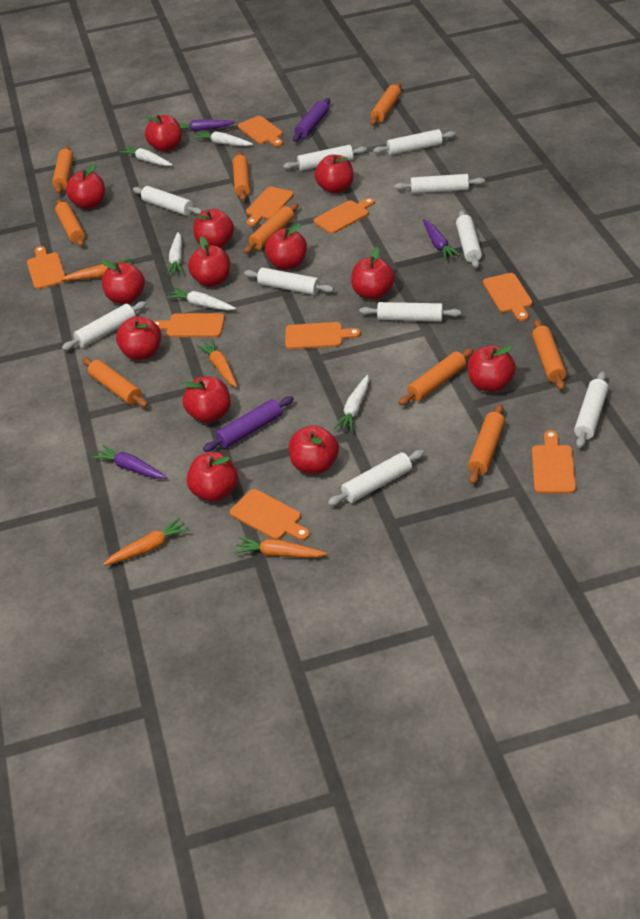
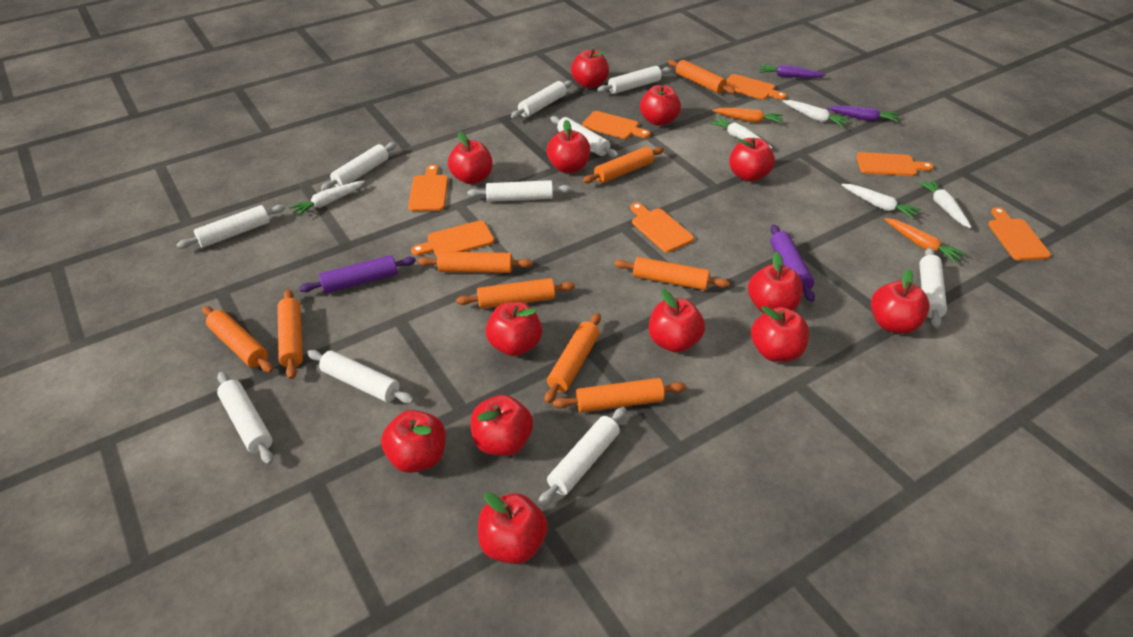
orange carrot: [61,258,132,281] [103,518,190,566] [197,339,238,388] [234,537,327,558] = 4 -> [712,108,783,124] [884,218,965,263] = 2
orange cutting board: [27,246,66,289] [153,313,225,337] [230,489,310,540] [238,116,283,147] [246,187,294,226] [285,322,361,349] [314,198,375,234] [483,273,533,321] [532,430,576,494] = 9 -> [408,164,448,211] [411,220,494,256] [582,111,650,139] [630,203,694,252] [726,74,787,100] [856,152,933,176] [988,207,1051,261] = 7
purple carrot: [92,445,167,479] [179,119,235,132] [423,219,460,260] = 3 -> [759,64,826,78] [827,106,899,122] = 2

